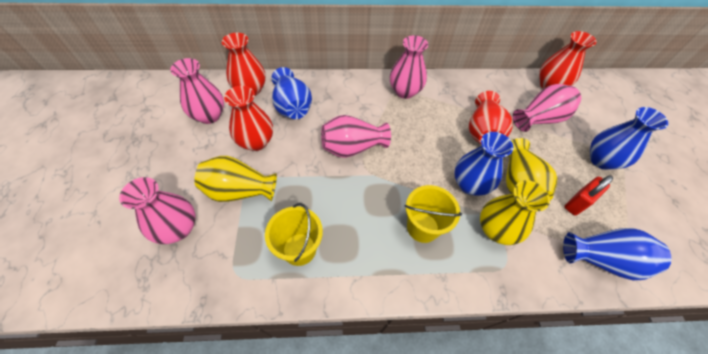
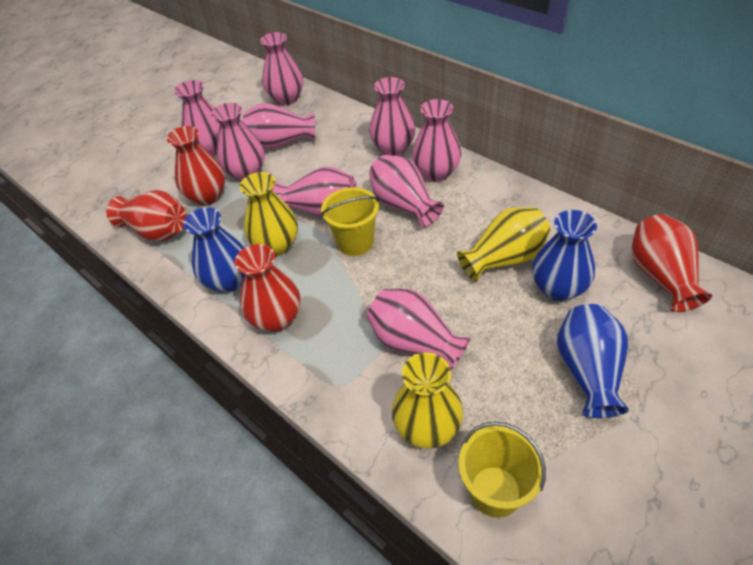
blue vase: [272,67,312,119] [454,132,513,196] [563,228,671,280] [590,107,668,170] = 4 -> [183,207,244,293] [532,210,597,301] [557,304,629,418] = 3
pink vase: [119,177,196,244] [170,58,224,124] [321,115,391,158] [390,35,428,99] [513,84,581,132] = 5 -> [174,80,220,156] [211,103,265,181] [243,103,315,149] [260,32,303,105] [272,167,357,217] [367,289,471,371] [369,77,416,156] [369,155,444,228] [412,99,461,182] = 9
red padlock: [564,175,613,216] = 1 -> none = 0

